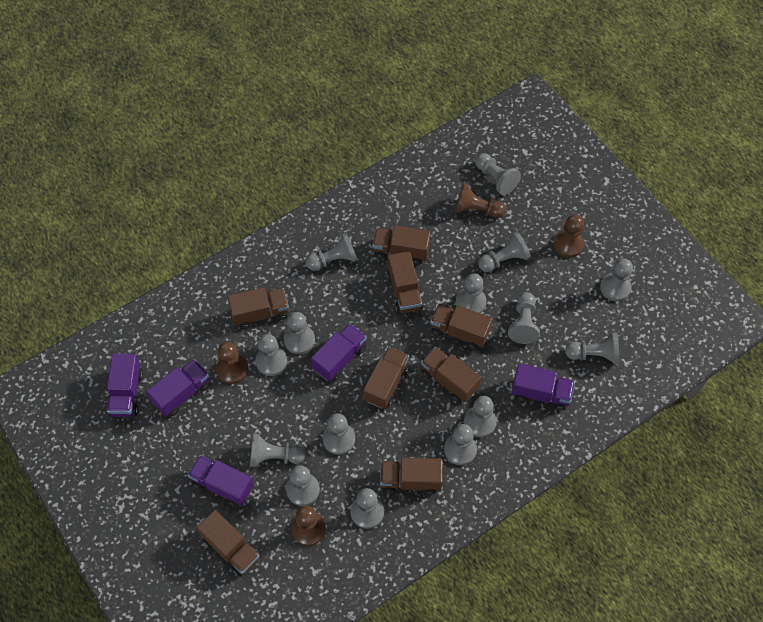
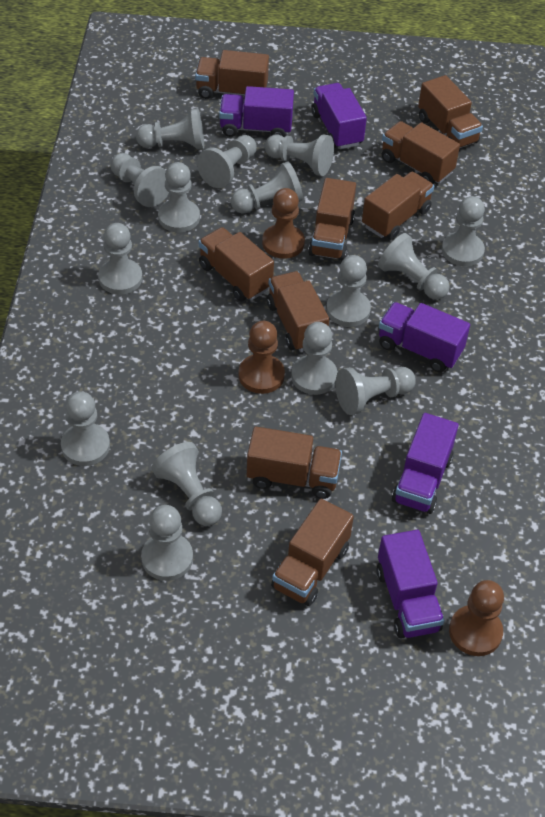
brown pawn: [216,342,248,384] [292,506,326,546] [455,183,506,218] [554,214,584,258] = 4 -> [238,321,285,394] [262,188,305,259] [449,580,504,656] = 3
brown truck: [197,510,261,577] [228,287,289,329] [363,347,409,409] [372,225,431,265] [380,457,442,494] [387,251,423,314] [421,347,481,403] [430,303,492,350] = 8 -> [195,50,269,99] [199,227,274,301] [247,427,342,499] [267,271,329,352] [271,499,354,606] [308,178,356,261] [362,172,434,240] [382,121,460,184] [418,75,483,148] = 9

